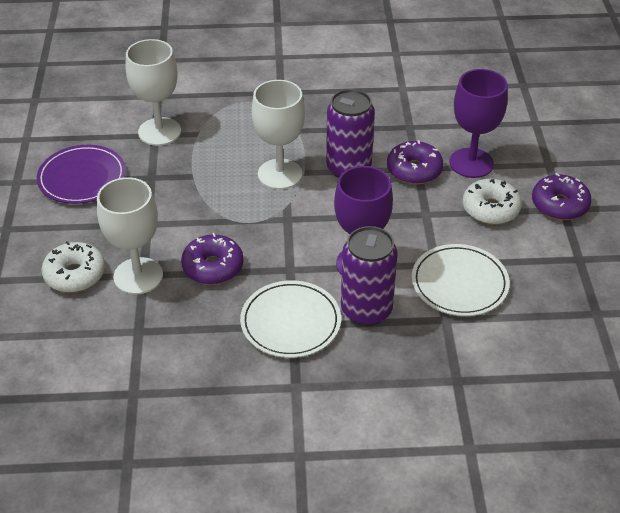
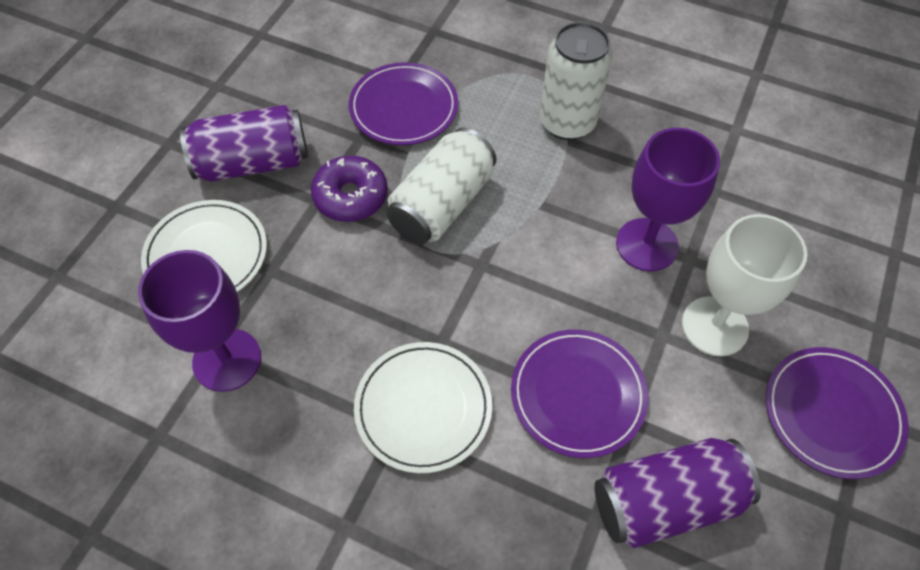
purple donut: [181,233,243,285] [387,140,443,184] [532,173,592,220] = 3 -> [311,156,388,222] = 1
purple plate: [37,145,126,204] = 1 -> [349,62,458,145] [511,329,648,458] [766,347,909,479] = 3
white can: none = 0 -> [386,128,496,244] [540,22,612,140] = 2
white donut: [41,241,105,293] [463,179,522,225] = 2 -> none = 0
white goblet: [97,177,163,295] [126,39,181,146] [252,80,305,189] = 3 -> [682,214,807,356] = 1

